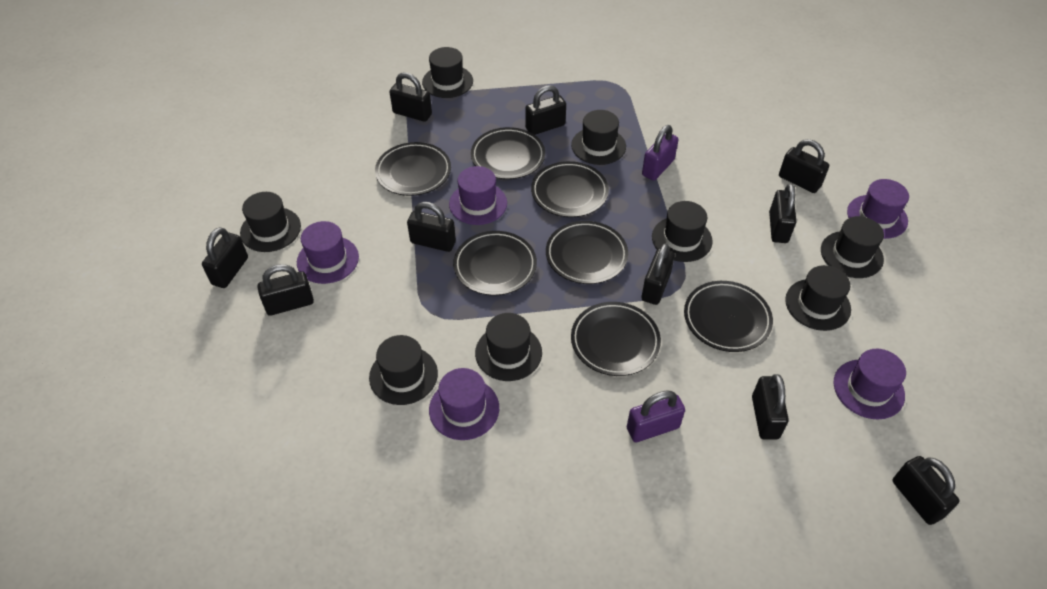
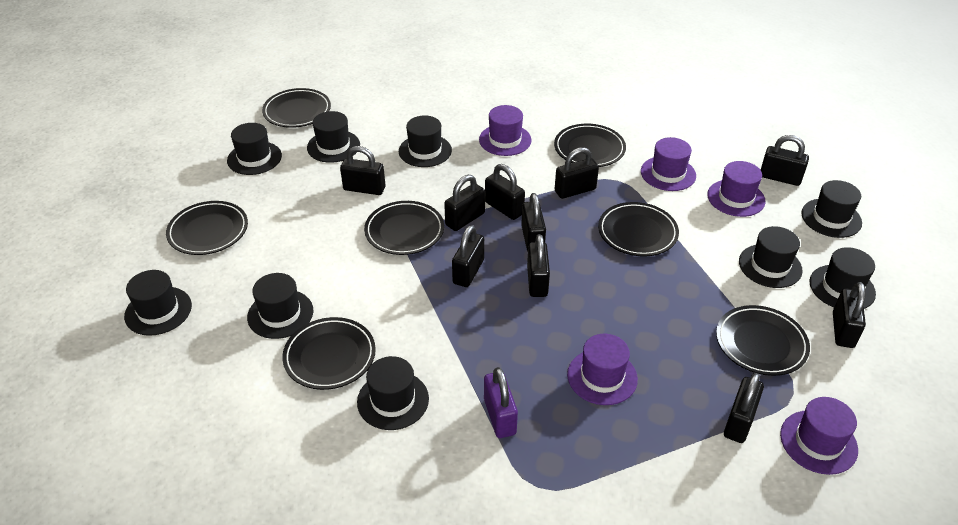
black hat: [240,192,301,252] [369,335,438,405] [422,47,473,98] [475,313,542,381] [571,110,626,165] [652,201,713,262] [785,265,851,331] [821,216,884,278] = 8 -> [124,270,192,336] [227,123,282,175] [247,273,313,339] [307,111,360,163] [357,356,429,430] [399,115,452,167] [739,226,803,288] [801,180,862,238] [809,247,876,309] = 9
purple padlock: [627,390,685,443] [642,125,679,181] = 2 -> [484,367,518,438] = 1

